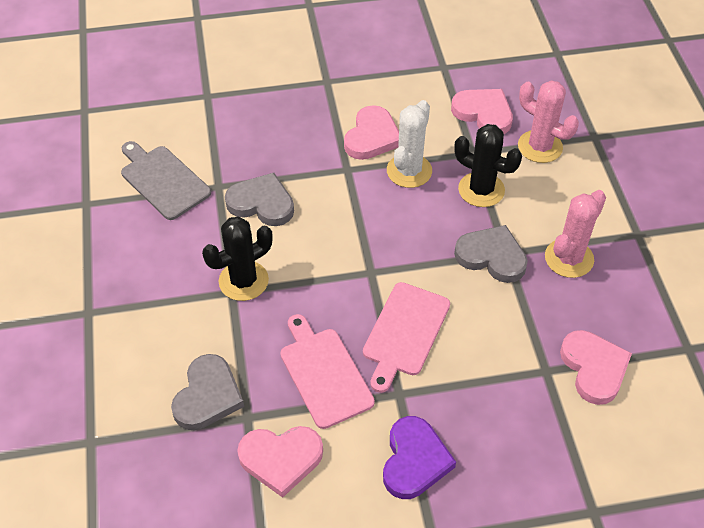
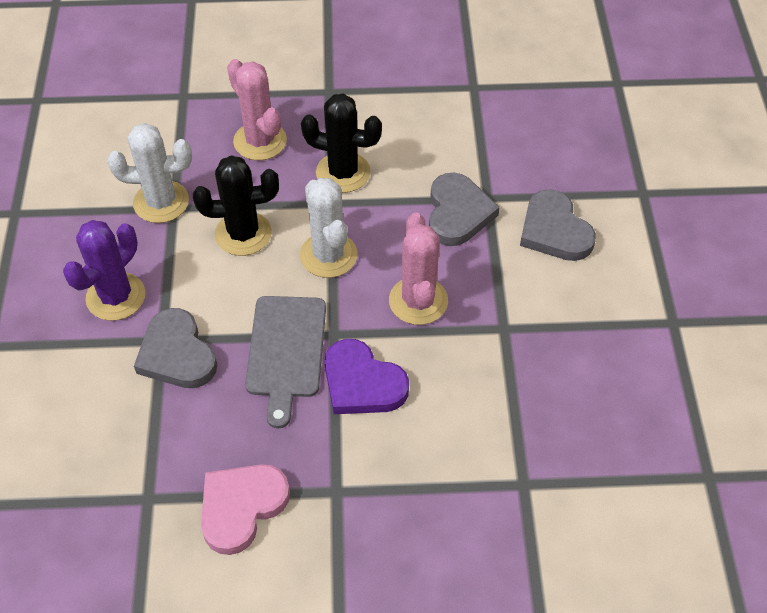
pink cutting board: [280,314,375,429] [363,282,450,393] = 2 -> none = 0
pink heart: [237,426,323,498] [344,105,399,160] [451,89,513,134] [560,330,632,405] = 4 -> [201,464,290,555] = 1
purple cactus: none = 0 -> [63,220,145,321] = 1
white cactus: [387,100,432,188] = 1 -> [107,123,192,223] [300,178,357,278] = 2

